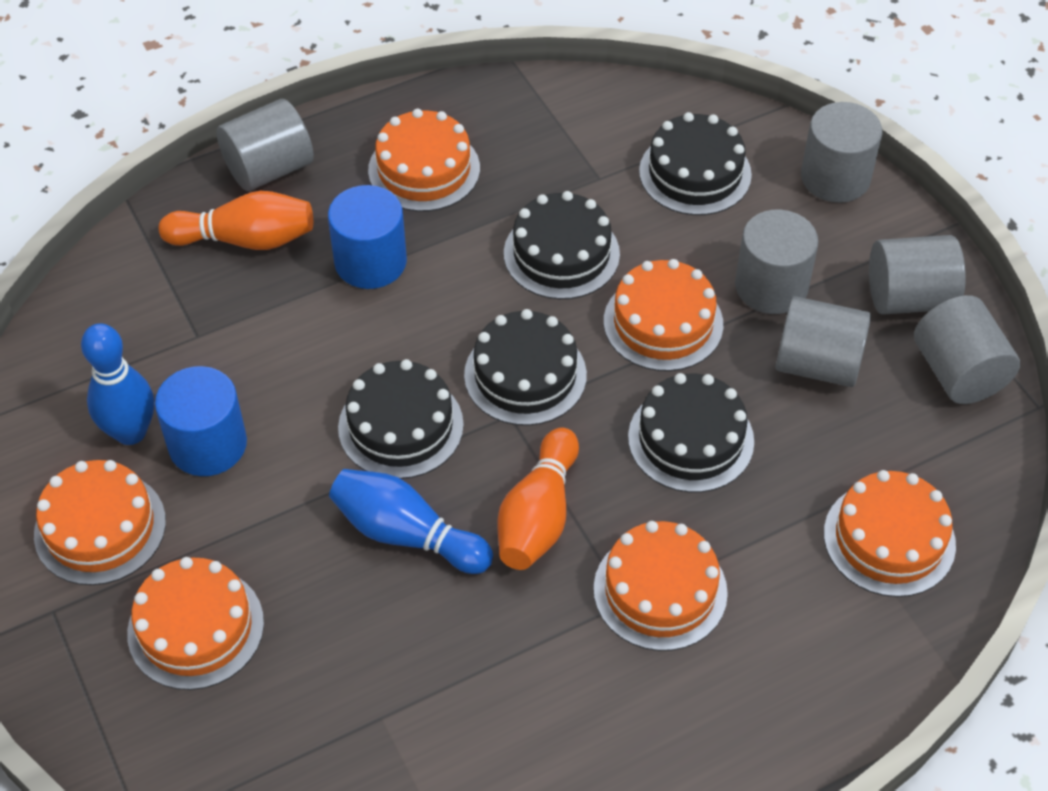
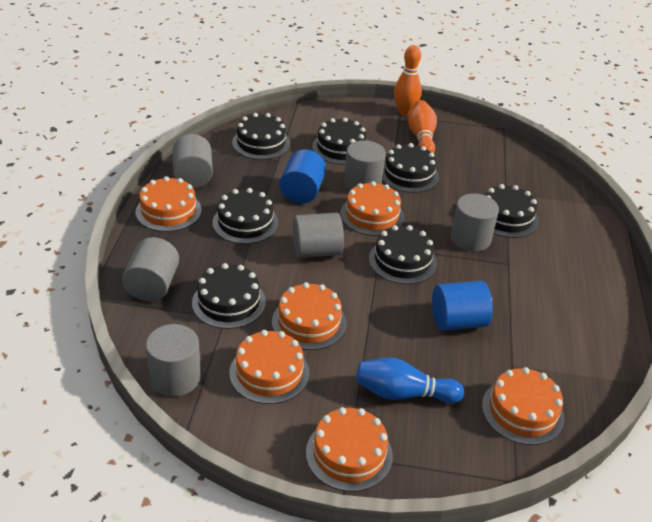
black cake: [338,359,464,479] [464,309,587,426] [504,191,620,299] [628,373,754,493] [639,112,752,215] = 5 -> [192,263,266,329] [212,188,278,244] [232,113,290,160] [312,118,366,165] [369,225,437,284] [382,143,439,193] [485,184,538,238] = 7
blue bowling pin: [81,323,154,445] [329,469,493,574] = 2 -> [356,358,464,403] = 1

